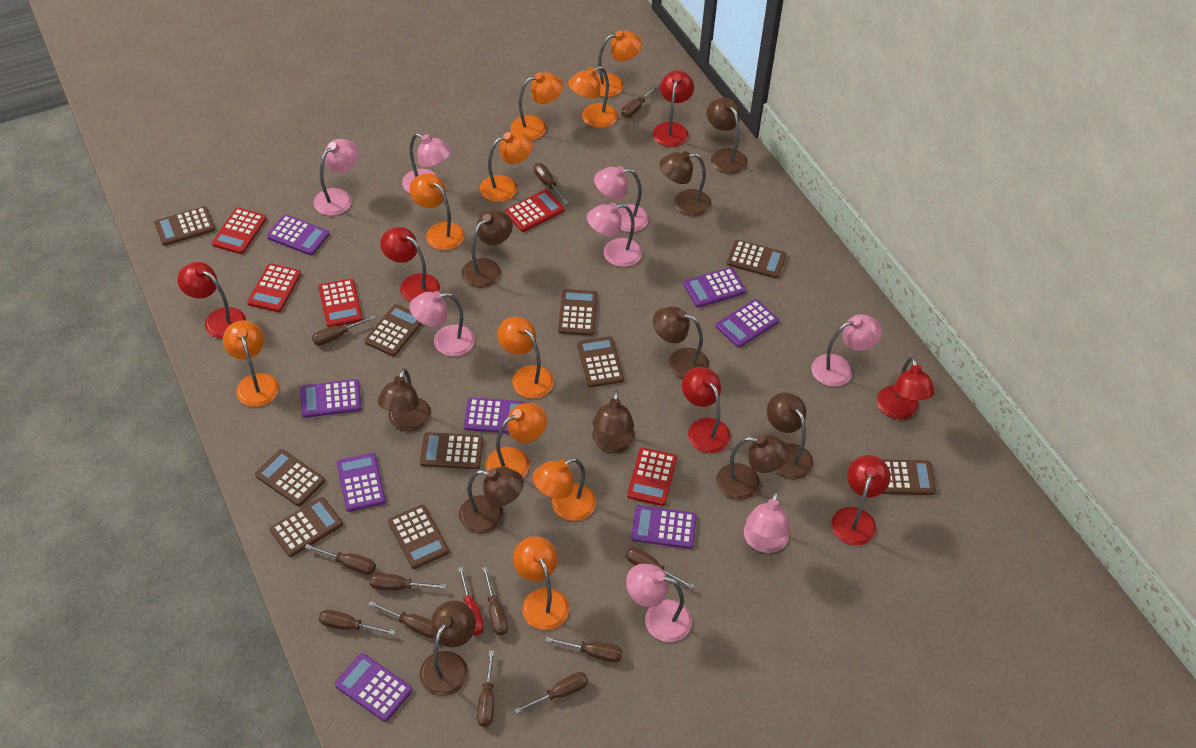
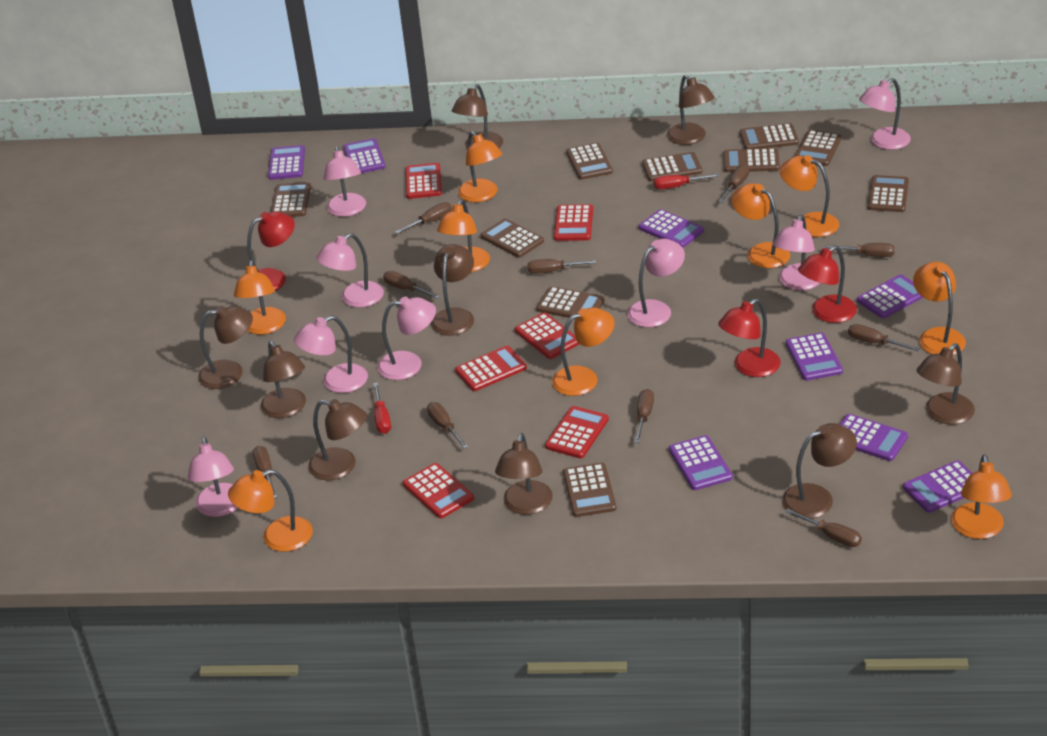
brown lamp: [378,368,431,432] [419,600,476,696] [459,467,524,534] [461,210,513,288] [592,390,635,453] [653,307,709,379] [659,151,711,216] [707,98,747,174] [716,434,789,500] [767,392,813,480] = 10 -> [198,306,253,389] [261,341,306,418] [308,399,367,480] [431,244,474,335] [452,84,503,149] [495,433,552,515] [667,75,715,145] [782,423,857,518] [917,343,975,424] = 9
brown screwdriver: [305,544,376,575] [312,315,376,345] [319,610,395,635] [368,601,434,638] [370,573,446,590] [477,650,494,727] [482,567,508,636] [514,672,588,714] [534,163,569,204] [545,637,623,662] [621,84,659,118] [626,547,694,589] = 12 -> [252,446,278,499] [383,271,440,299] [395,202,452,234] [427,402,468,449] [527,259,596,274] [635,389,654,443] [718,164,749,203] [785,509,862,547] [824,243,895,257] [848,324,920,351] = 10
orange lamp: [223,320,279,407] [410,173,465,250] [480,131,533,202] [486,403,547,477] [498,317,554,399] [511,73,563,140] [513,536,569,630] [533,458,596,521] [568,66,618,128] [596,30,642,97] = 10 -> [228,469,313,552] [234,260,286,335] [437,199,490,272] [458,131,502,202] [552,307,615,396] [731,183,790,268] [780,155,839,237] [913,262,966,355] [951,454,1012,539] = 9
red calculator: [212,208,266,254] [247,263,301,312] [318,278,363,327] [505,190,565,232] [627,447,677,506] = 5 -> [403,463,474,518] [405,163,442,199] [455,346,527,391] [515,312,579,359] [545,406,609,458] [554,204,593,241] = 6
red lamp: [177,262,246,339] [380,227,440,302] [653,70,694,147] [682,367,731,453] [831,455,891,545] [877,357,935,419] = 6 -> [247,211,295,291] [718,299,781,377] [798,246,857,323] = 3
red screwdriver: [458,567,484,635] = 1 -> [373,382,391,434] [654,174,719,189] = 2

